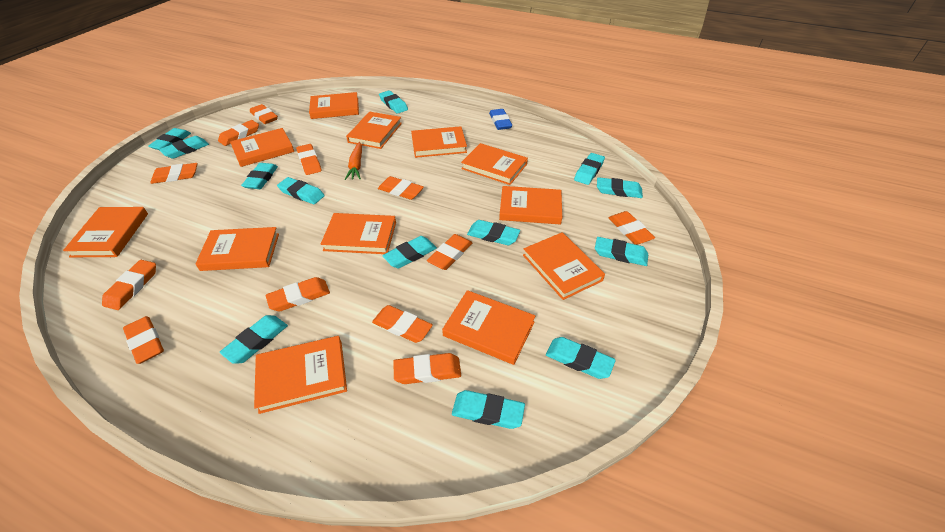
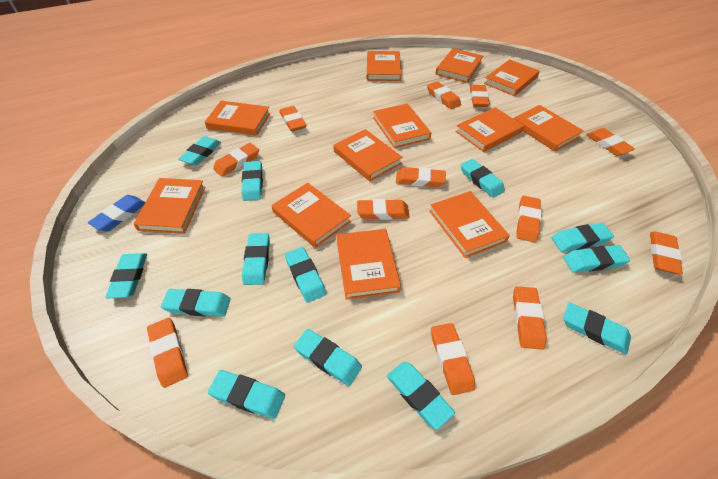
orange carrot: [344,142,362,180] = 1 -> none = 0

